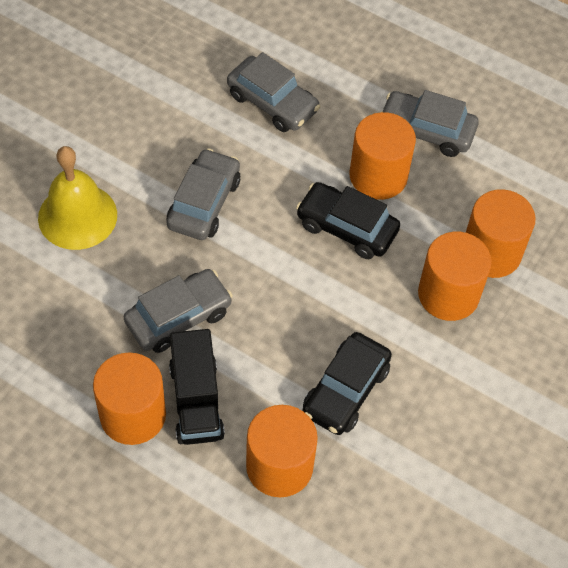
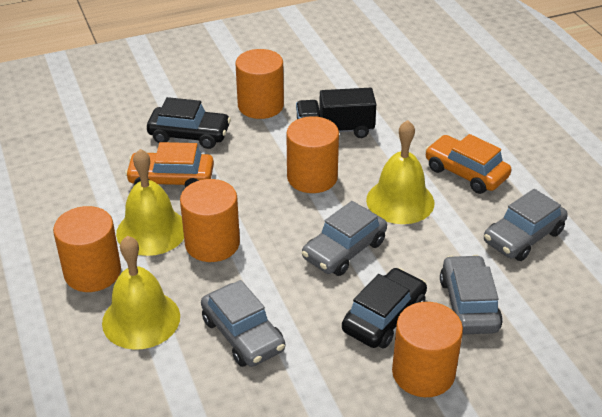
orange car: none = 0 -> [125,142,214,188] [425,134,511,194] = 2
yellow bell: [38,146,117,250] = 1 -> [102,236,180,350] [116,149,184,256] [366,120,434,224] = 3

